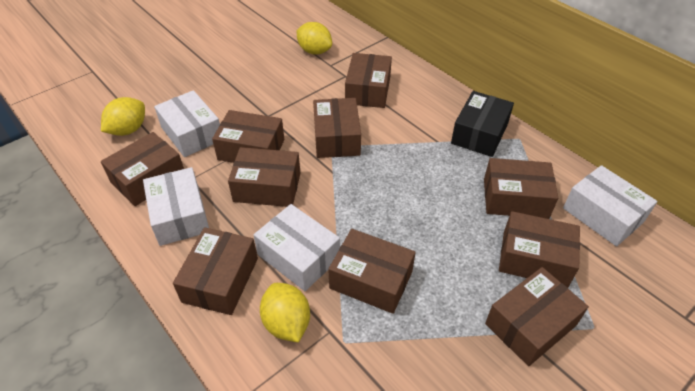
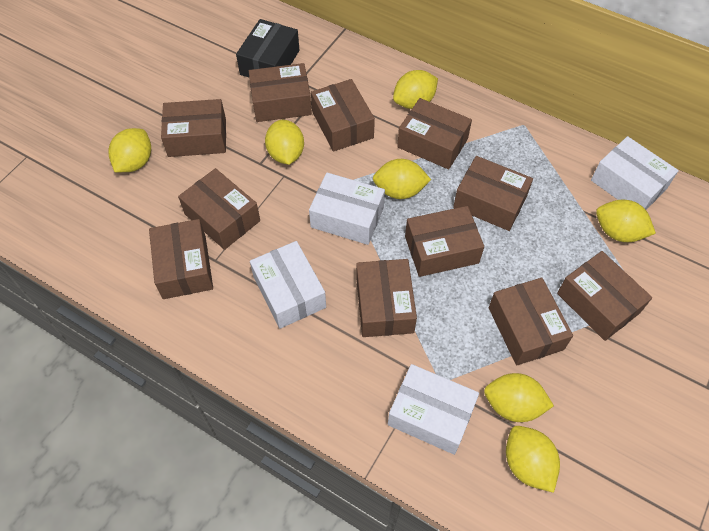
brown box: [101,132,184,206] [173,227,258,315] [212,110,284,163] [228,147,301,207] [313,98,361,158] [328,229,416,314] [345,53,392,108] [484,158,558,219] [485,267,589,366] [499,211,580,288] = 10 -> [149,219,213,299] [161,99,226,157] [178,168,260,250] [249,63,312,122] [311,79,375,151] [356,259,417,337] [397,98,472,169] [405,206,484,277] [453,156,533,231] [489,278,573,366] [557,251,652,341] = 11
yellow lemon: [101,97,145,136] [260,283,310,343] [296,22,332,55] = 3 -> [108,128,151,172] [265,120,304,165] [373,159,431,199] [393,70,438,109] [484,373,554,422] [506,426,560,493] [596,200,656,242] = 7

